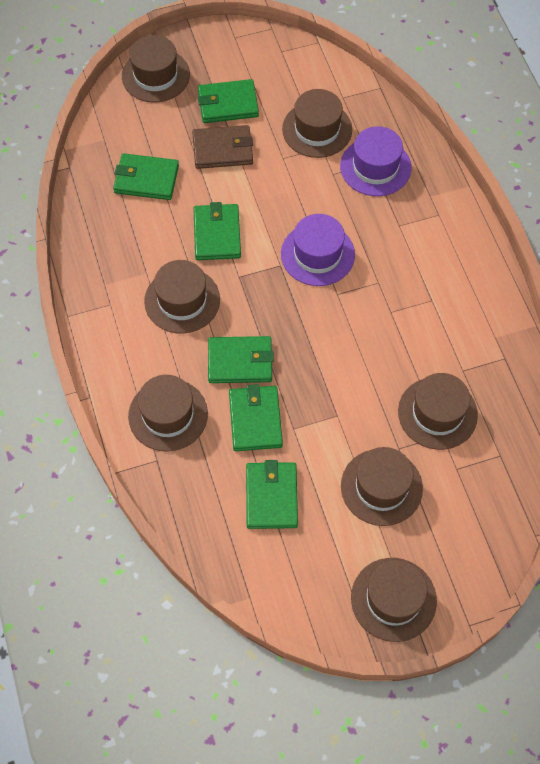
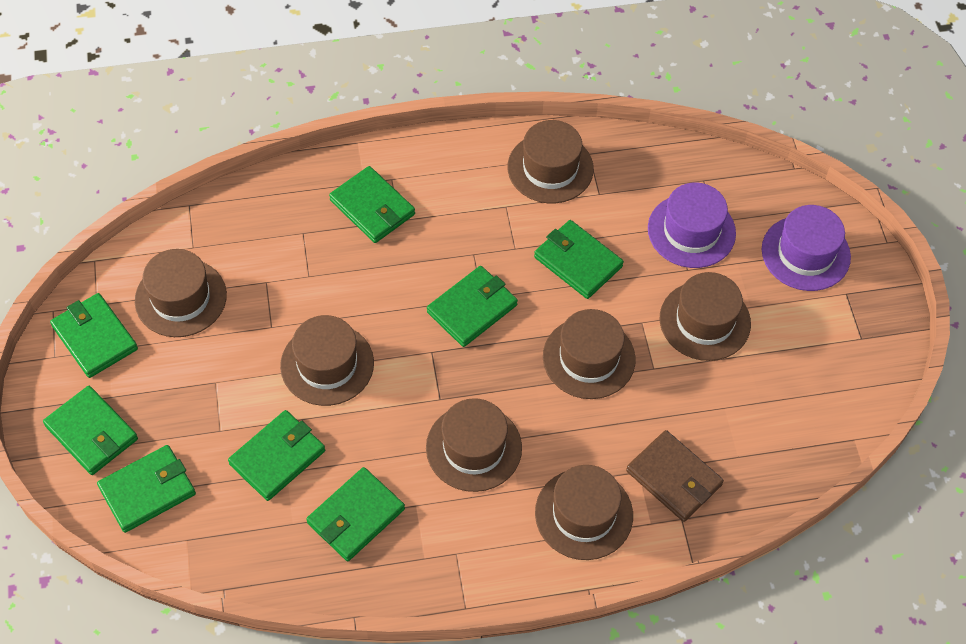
green wallet: [113,153,179,200] [194,202,241,260] [198,79,259,123] [208,336,274,383] [229,384,283,451] [246,460,298,529] = 6 -> [43,386,138,475] [50,293,138,378] [97,445,196,533] [228,410,325,501] [306,467,405,561] [329,166,415,243] [427,266,518,347] [534,220,624,299] = 8

